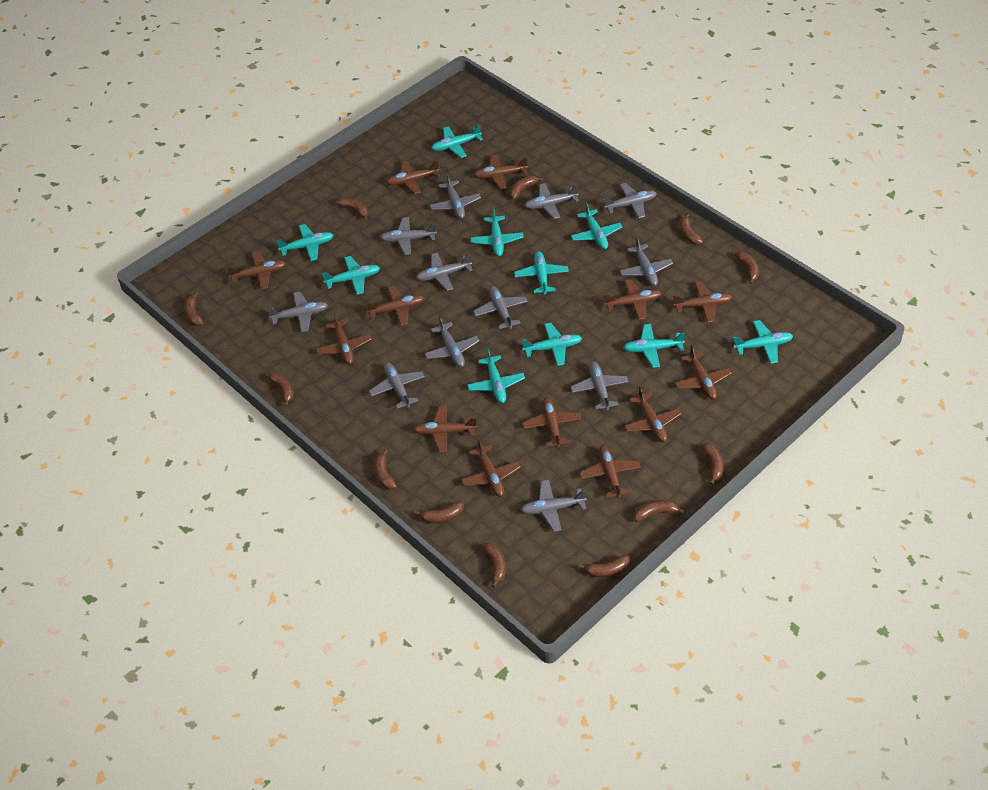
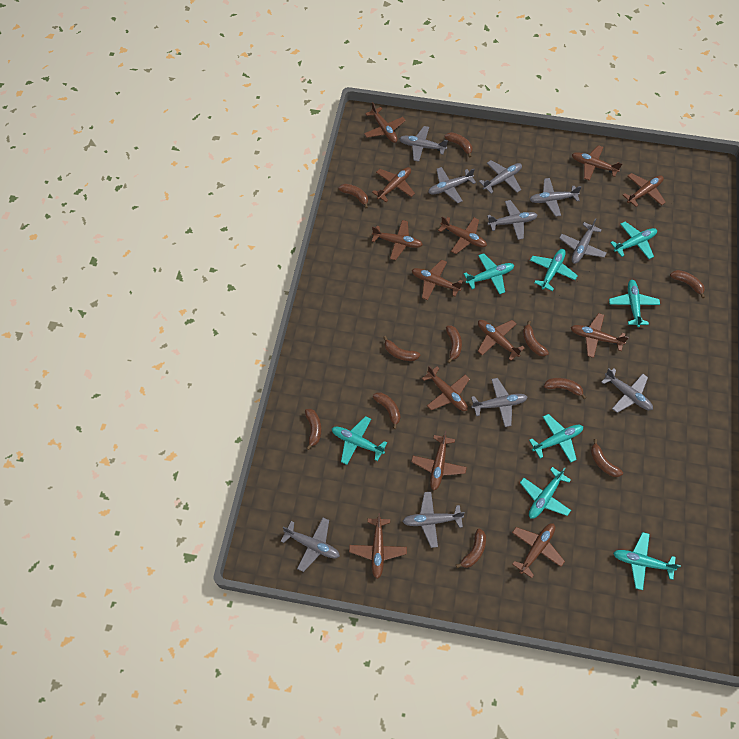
brown banana: [184,292,203,326] [267,372,294,406] [336,197,368,220] [374,449,397,490] [414,501,464,523] [482,542,506,587] [510,176,543,199] [579,555,630,577] [634,500,684,522] [680,213,703,245] [701,443,724,484] [735,251,759,284] = 12 -> [305,409,321,450] [338,184,368,208] [373,392,401,429] [383,336,420,361] [444,132,472,158] [446,326,462,363] [456,528,486,568] [523,321,549,356] [544,378,586,399] [591,439,623,477] [670,270,705,298] = 11
grey plane: [267,291,328,332] [369,363,425,409] [380,217,437,255] [416,252,473,291] [424,316,480,367] [430,173,481,219] [473,286,528,329] [520,480,587,532] [525,183,579,219] [571,361,629,410] [603,183,657,218] [620,237,673,286] = 12 -> [281,517,340,572] [399,126,448,162] [402,492,465,548] [428,167,476,203] [471,378,528,427] [479,160,522,193] [487,200,538,240] [529,178,581,217] [559,218,606,264] [601,368,653,413] = 10
turquoise plane: [276,224,334,261] [322,256,380,295] [431,125,483,158] [467,348,525,403] [470,207,524,256] [514,251,569,295] [522,323,582,366] [571,202,622,249] [623,324,685,368] [732,320,793,364] = 10 -> [332,416,387,465] [464,253,514,294] [520,467,571,519] [529,414,583,463] [530,249,578,291] [609,280,660,327] [610,222,657,259] [613,532,681,590] = 8

